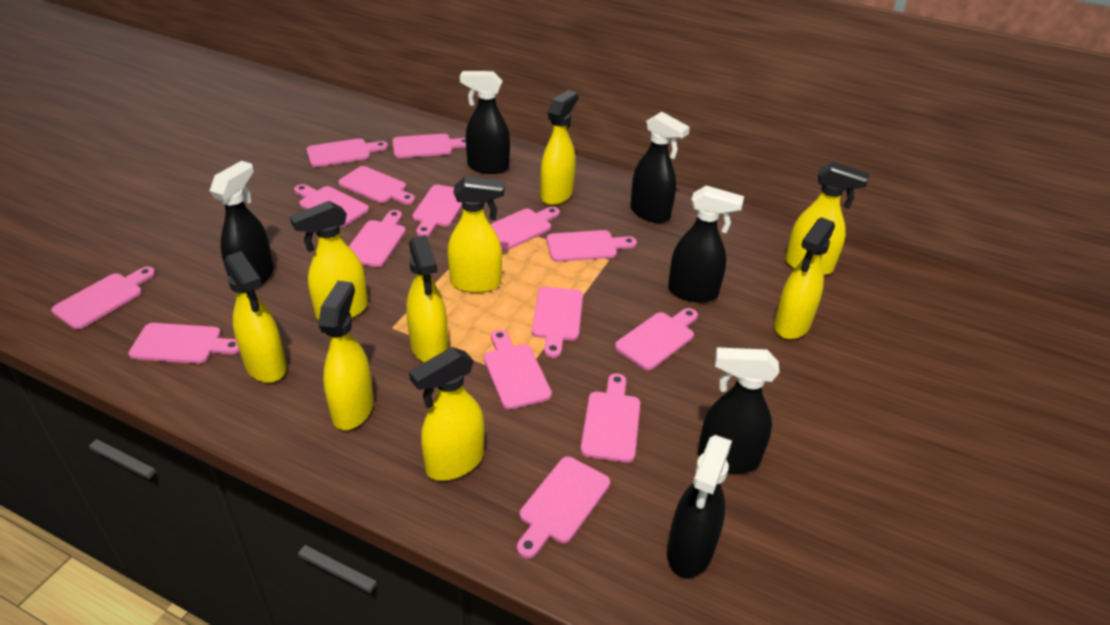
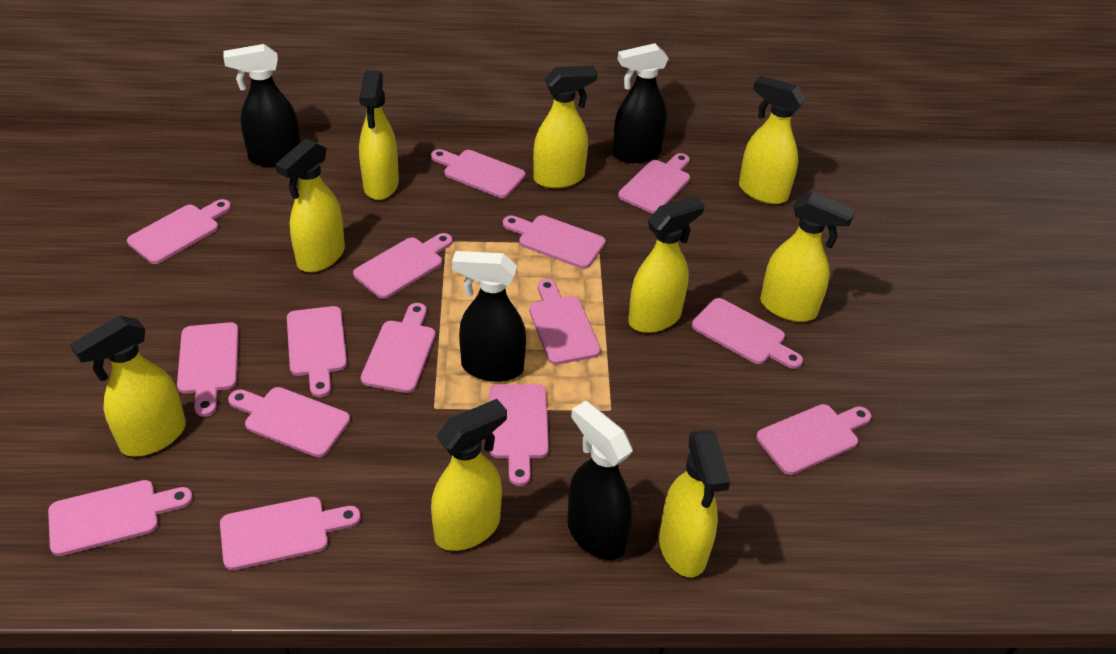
black spray bottle: [210,161,274,285] [460,71,510,174] [630,112,690,223] [667,435,732,578] [668,185,744,303] [698,347,780,474] = 6 -> [223,44,301,167] [452,251,526,382] [567,401,633,560] [613,43,669,163] = 4

